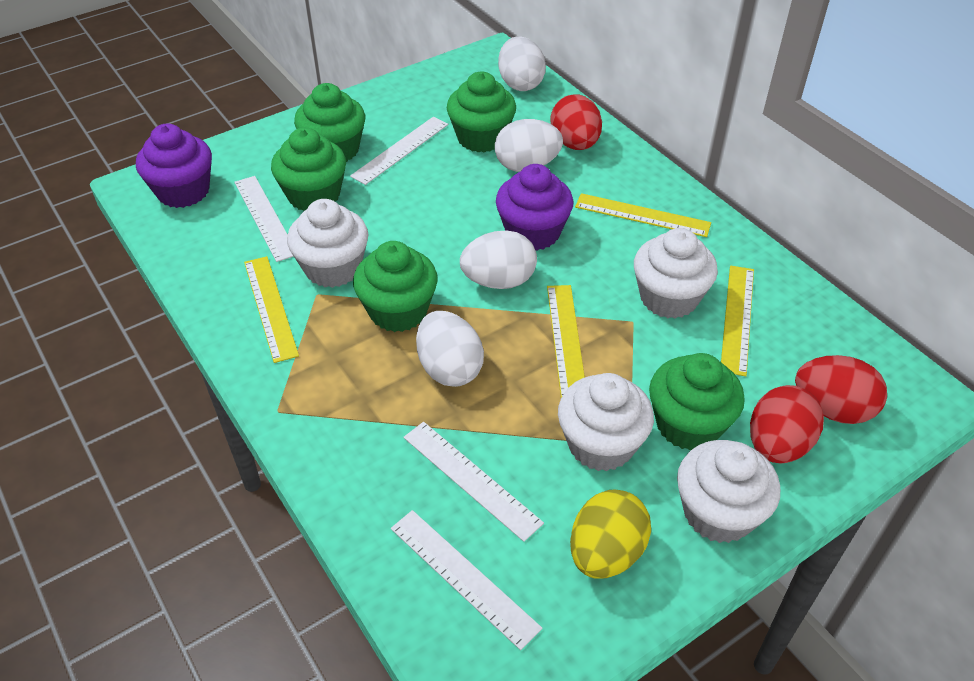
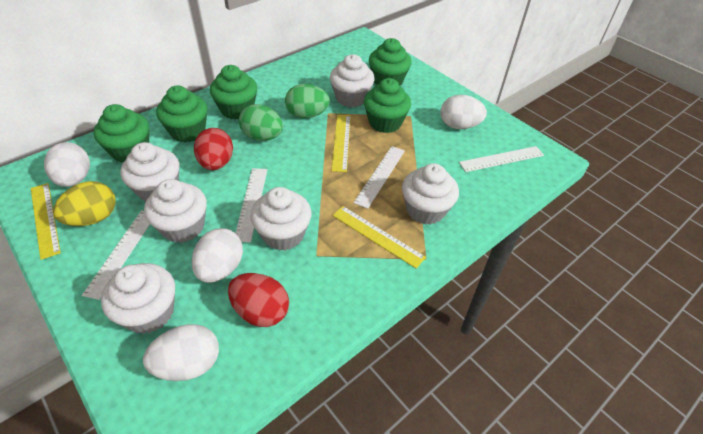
green egg: none = 0 -> [239,104,283,141] [285,84,330,118] = 2
purple cupcake: [136,123,212,208] [496,164,573,251] = 2 -> none = 0
red egg: [551,95,602,150] [750,385,824,463] [795,355,887,424] = 3 -> [194,128,233,170] [228,273,289,327] = 2
white cupcake: [287,199,368,288] [558,373,654,471] [634,228,718,319] [677,440,780,543] = 4 -> [101,263,175,334] [120,142,179,202] [144,179,207,243] [251,187,311,251] [330,54,375,107] [402,163,459,225] = 6
yellow ruler: [244,256,299,363] [547,285,585,398] [575,193,711,237] [721,266,754,376] = 4 -> [31,183,61,260] [332,114,351,172] [332,206,426,269] = 3

